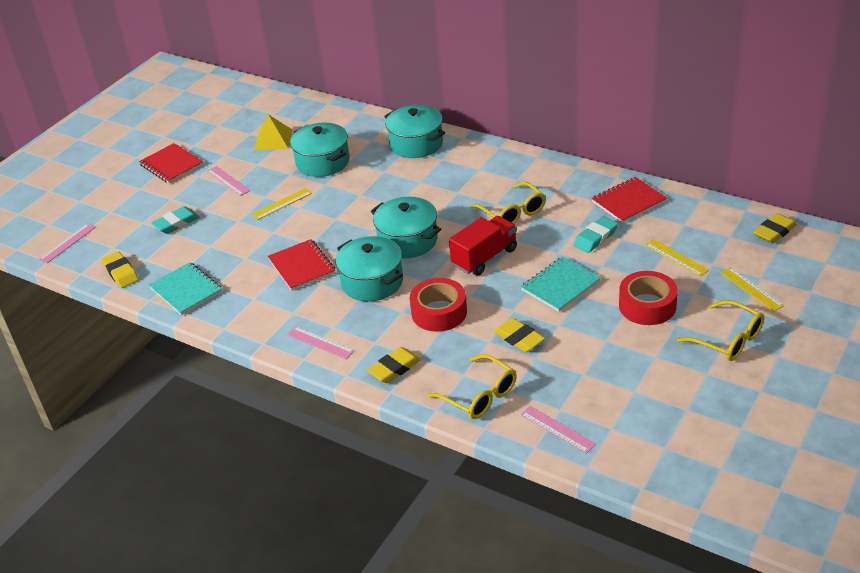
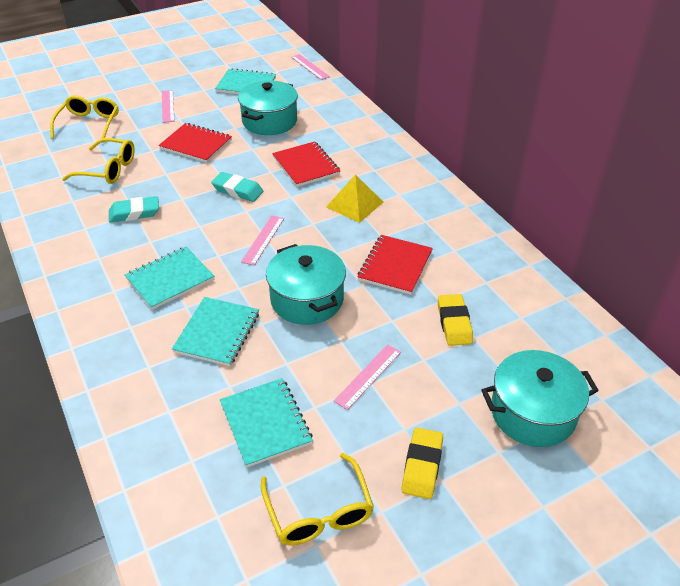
red tape: [410,278,467,332] [619,271,678,325] = 2 -> none = 0
red truck: [449,216,517,275] = 1 -> none = 0
turquoise notebook: [149,262,223,315] [521,257,601,312] = 2 -> [125,247,214,310] [172,297,259,366] [215,68,276,94] [220,378,313,467] = 4
turquoise pot: [290,123,350,177] [336,236,403,302] [370,197,441,258] [384,105,445,158] = 4 -> [238,81,298,135] [266,244,346,325] [481,350,599,447] = 3
yellow eraser: [101,251,139,288] [367,347,421,383] [494,318,545,352] [753,213,797,243] = 4 -> [402,428,443,499] [438,294,473,346] = 2
yellow ruler: [251,188,312,220] [645,239,709,277] [721,267,784,311] = 3 -> none = 0

